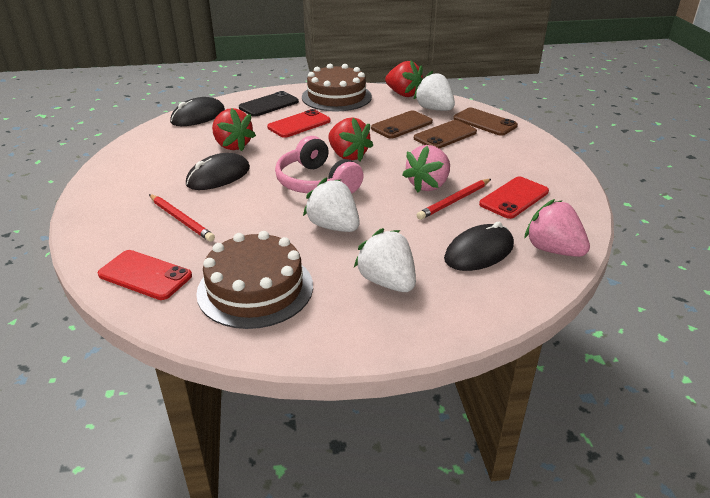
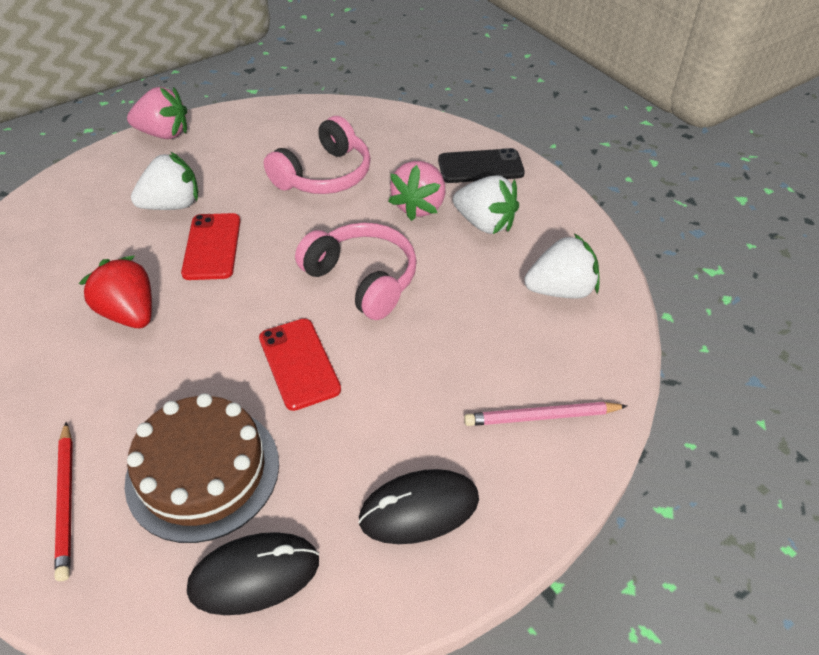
black mouse: [170,97,225,126] [186,153,250,190] [444,222,514,271] = 3 -> [187,532,319,615] [358,469,479,544] = 2
brown cake: [196,231,313,329] [302,64,372,112] = 2 -> [125,393,279,543] = 1
brown phone: [371,111,433,139] [414,120,477,149] [453,108,518,136] = 3 -> none = 0
pink headphones: [275,136,364,194] = 1 -> [264,116,371,194] [295,223,417,320] = 2
pink pencil: none = 0 -> [464,402,627,426] = 1
red pencil: [149,194,215,242] [417,179,491,220] = 2 -> [54,422,73,581] = 1
red phone: [98,250,192,300] [267,109,331,138] [479,177,549,219] = 3 -> [181,213,241,280] [259,318,341,411] = 2
red strawberry: [212,108,256,151] [328,117,373,161] [385,61,423,97] = 3 -> [79,255,152,328] = 1

